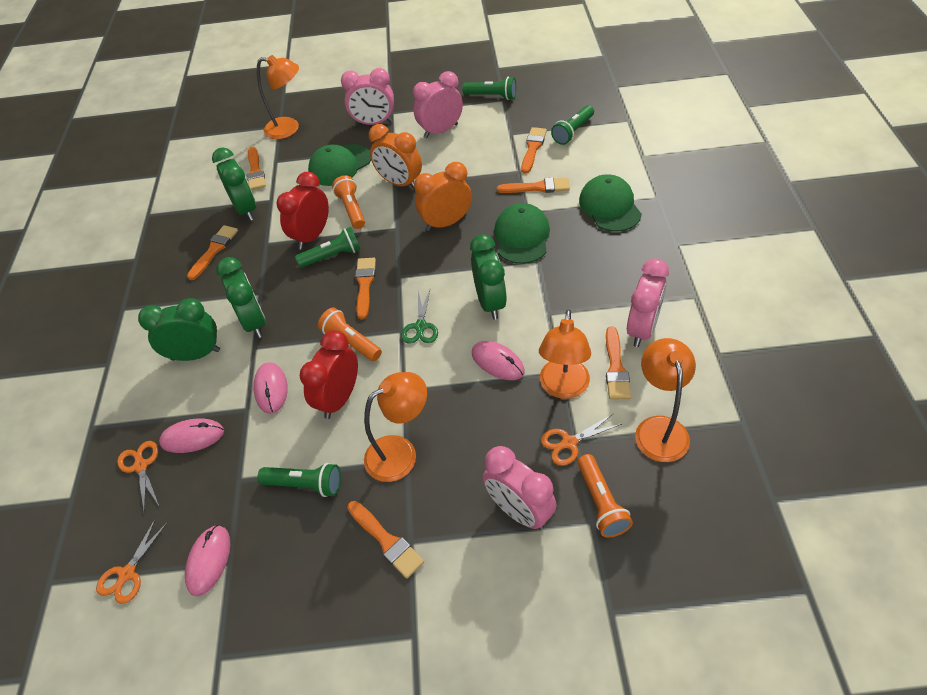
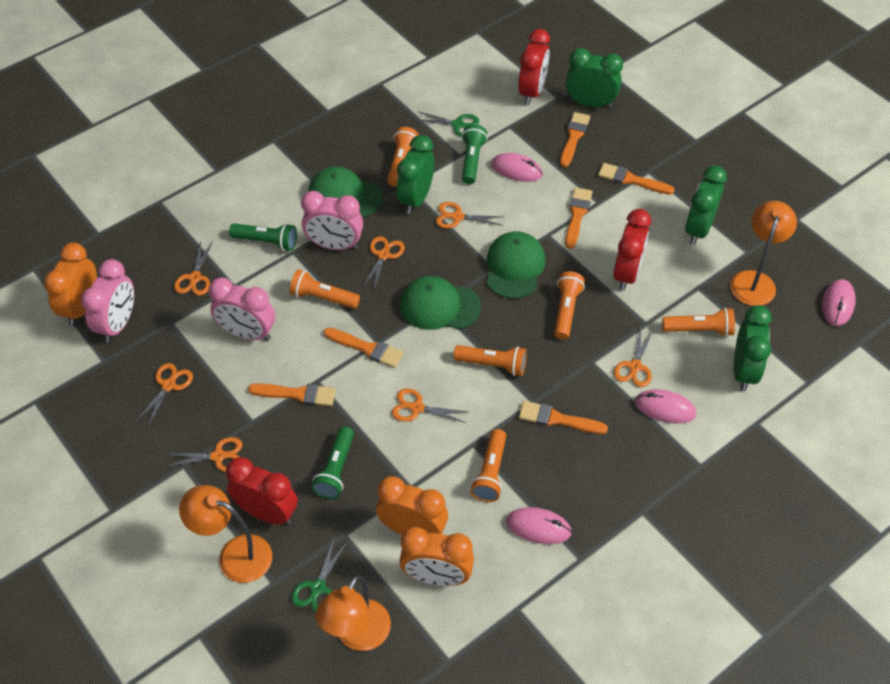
green flashlight: [257,463,341,497] [295,227,360,268] [462,77,516,100] [551,105,594,145] = 4 -> [229,223,297,251] [311,426,354,499] [462,124,488,184] = 3
green scissors: [401,290,438,344] = 1 -> [291,538,348,613] [417,111,479,137] = 2
orange brush: [187,225,238,280] [247,146,266,190] [347,501,424,579] [355,258,376,319] [497,177,570,193] [521,127,547,173] [606,326,631,400] = 7 -> [248,383,336,406] [324,328,404,368] [519,401,608,434] [560,112,590,167] [565,187,592,249] [598,163,674,195] = 6
orange clock: [369,124,422,189] [414,162,472,231] = 2 -> [44,242,97,326] [376,476,448,535] [399,527,474,586] = 3
orange flashlight: [318,308,382,361] [332,175,365,229] [577,454,633,538] = 3 -> [289,269,360,309] [387,127,419,187] [453,345,527,376] [470,429,506,502] [554,271,585,340] [662,308,735,337] = 6
orange lamp: [257,55,299,139] [364,372,427,482] [539,309,591,399] [635,338,696,462] = 4 -> [179,485,272,583] [315,575,391,651] [730,201,797,306] = 3
orange scissors: [96,518,168,604] [117,441,160,511] [541,413,622,466] = 3 -> [135,363,193,428] [164,437,242,472] [174,241,213,296] [362,236,405,290] [392,388,468,423] [436,202,504,229] [614,327,653,387] = 7
pink clock: [341,68,394,125] [413,71,463,138] [483,446,557,530] [627,258,669,347] = 4 -> [81,259,134,343] [209,277,275,341] [301,191,363,250] = 3
red clock: [277,172,329,250] [300,330,358,419] = 2 -> [226,457,298,525] [518,29,550,105] [613,209,651,291] = 3

